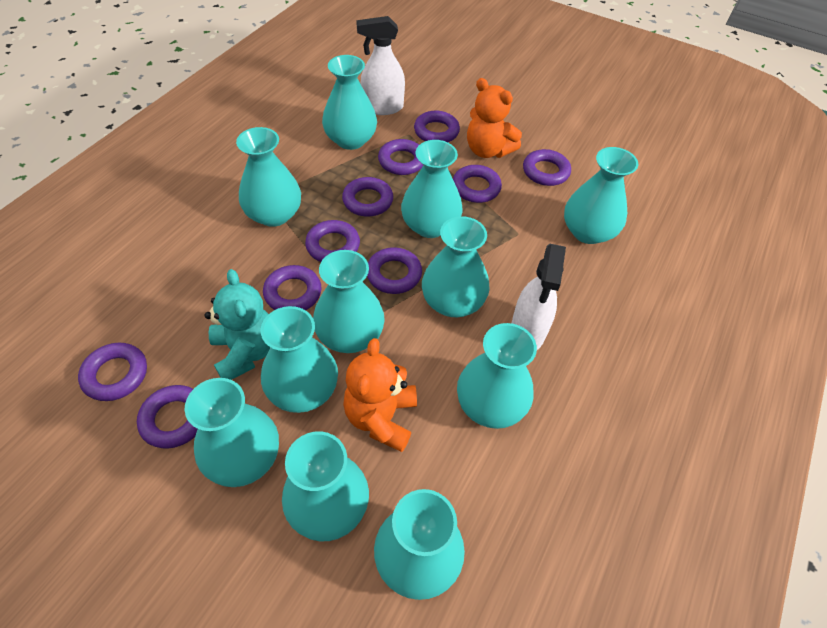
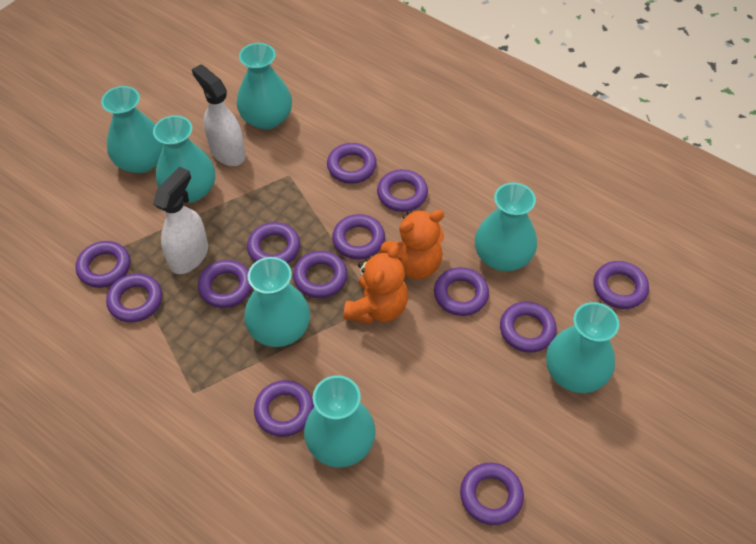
purple ring: [78,343,147,401] [137,385,197,449] [263,265,321,310] [305,220,360,262] [342,177,393,217] [367,247,422,294] [378,139,423,175] [414,111,460,142] [453,165,502,203] [523,149,571,186] = 10 -> [76,241,130,288] [106,273,162,323] [198,260,252,308] [247,222,300,264] [254,380,314,437] [293,251,348,298] [327,143,377,184] [332,214,385,259] [377,169,428,212] [434,267,489,316] [460,463,524,525] [500,302,557,353] [594,261,649,309] = 13
turquoise teddy bear: [205,269,271,380] = 1 -> none = 0
turquoise vase: [185,378,279,487] [236,127,301,227] [261,306,338,413] [282,431,369,541] [313,250,385,353] [322,55,377,150] [374,489,465,600] [401,140,463,238] [422,216,490,317] [457,323,537,429] [564,147,638,244] = 11 -> [101,86,164,173] [153,115,215,203] [237,43,292,130] [244,257,310,347] [304,375,376,468] [475,183,537,271] [546,302,619,393] = 7

